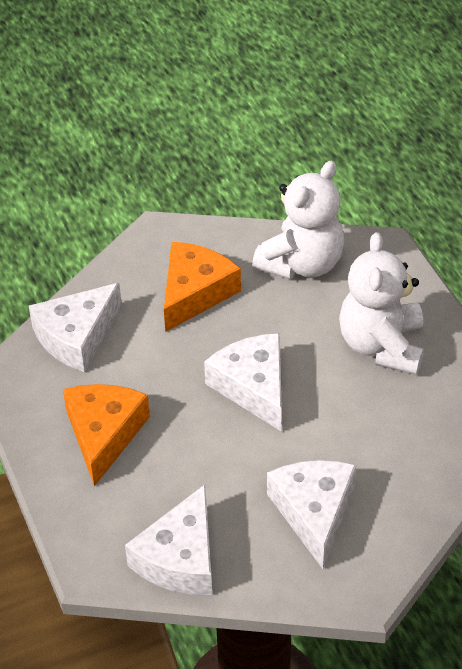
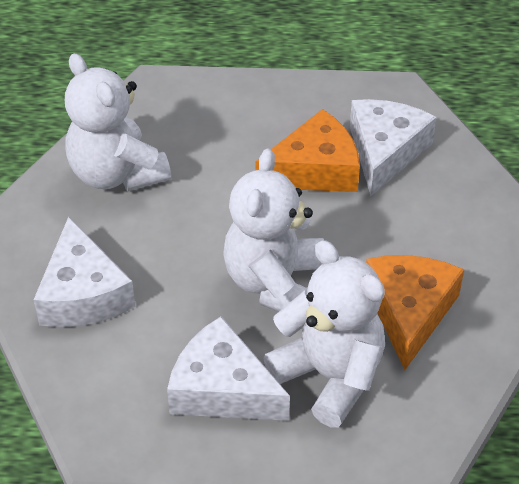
white cheese: [29,283,122,372] [125,485,212,595] [204,333,282,431] [267,460,356,569] = 4 -> [34,216,135,327] [167,316,290,421] [350,99,437,196] = 3
white teddy bear: [252,161,344,279] [339,232,424,375] = 2 -> [65,53,171,191] [223,148,324,312] [263,240,385,428] = 3

